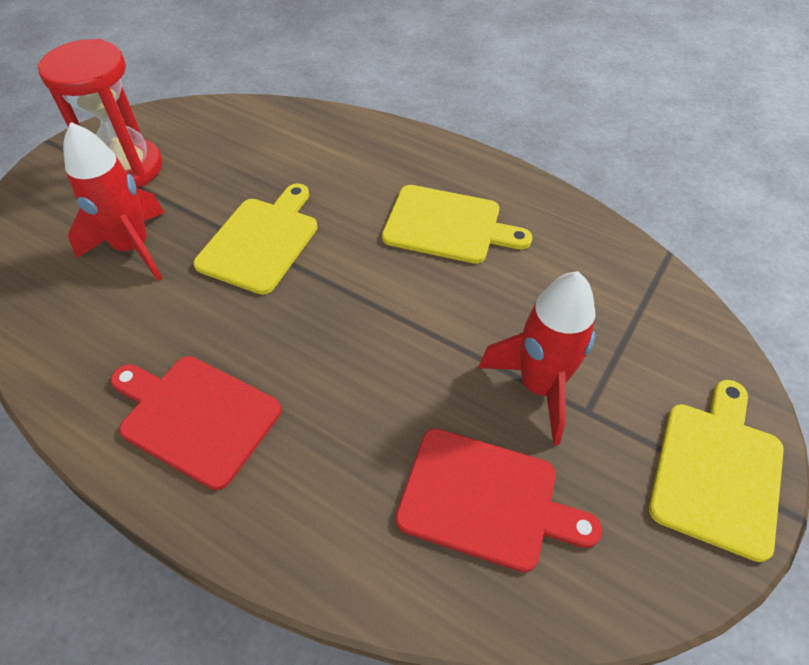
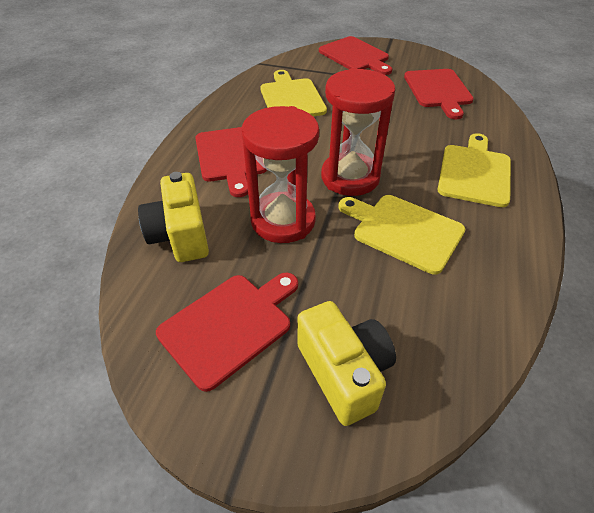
red cutting board: [110,356,282,490] [395,428,602,572] = 2 -> [156,272,298,392] [195,127,267,197] [319,36,392,75] [404,69,474,119] = 4
red hourglass: [37,39,162,188] = 1 -> [241,106,319,243] [321,68,395,196] = 2
red rocket: [63,122,164,281] [478,271,596,445] = 2 -> none = 0
yellow camera: none = 0 -> [138,172,209,262] [297,301,396,426] = 2

